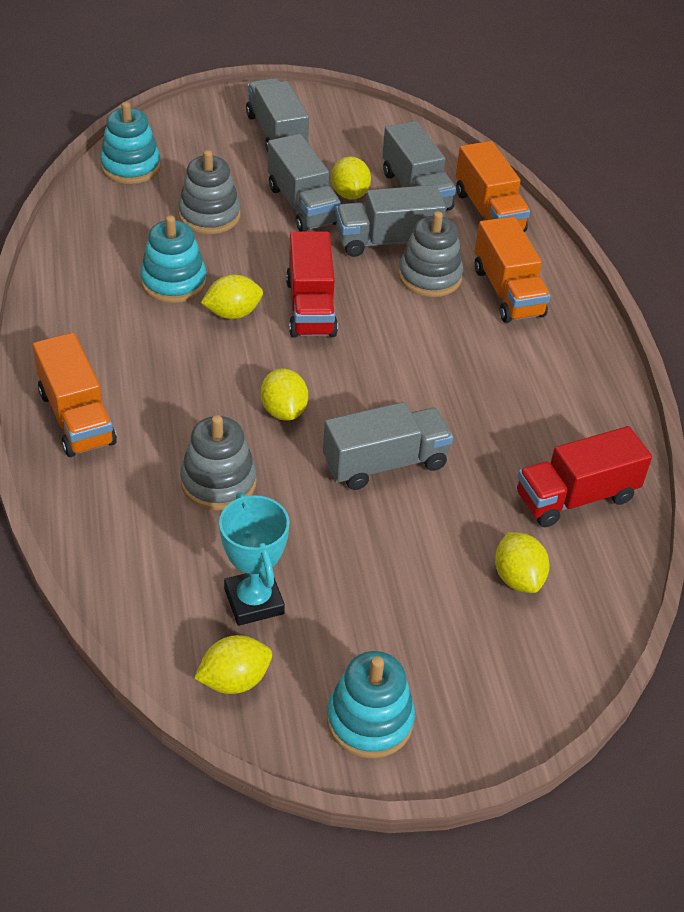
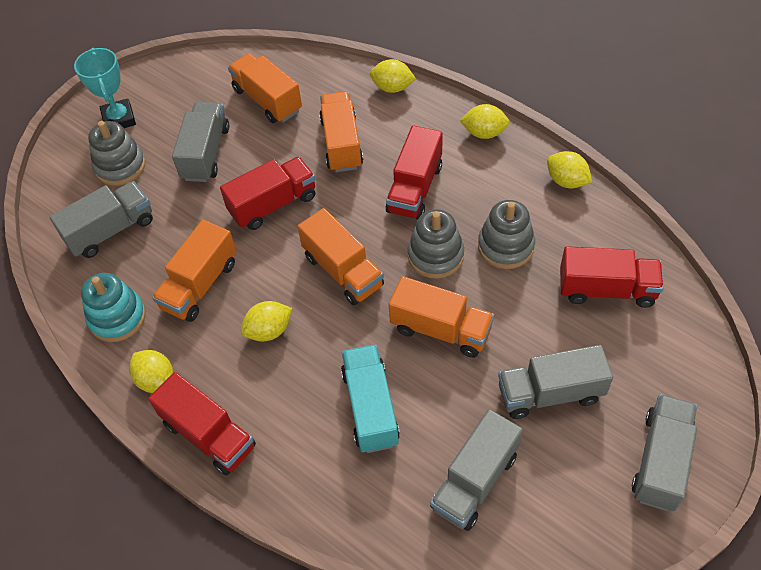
orange truck: [33,333,117,457] [456,141,530,232] [474,217,551,323] = 3 -> [152,220,236,322] [228,53,302,123] [297,208,384,306] [319,91,363,172] [389,276,494,358] = 5
red truck: [286,232,338,338] [517,426,652,527] = 2 -> [148,372,256,476] [220,157,316,230] [386,125,443,220] [560,246,664,308] = 4
turquoise stacking toy: [100,102,161,184] [140,216,207,303] [327,651,415,759] = 3 -> [81,273,146,342] = 1
turquoise truck: none = 0 -> [341,344,400,453] = 1

